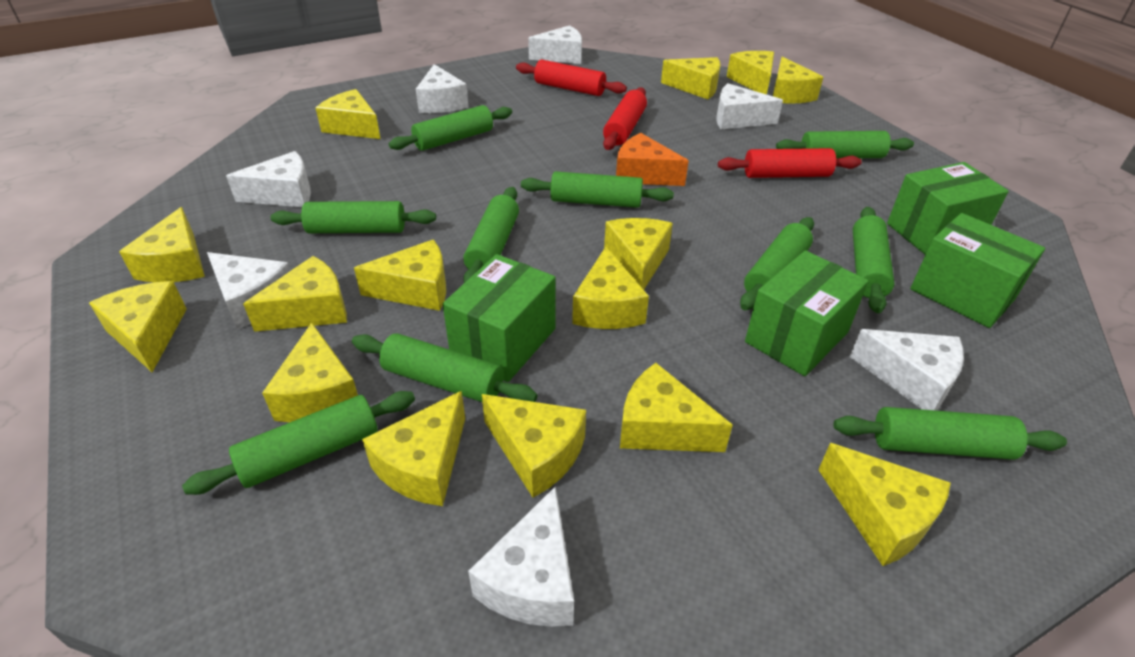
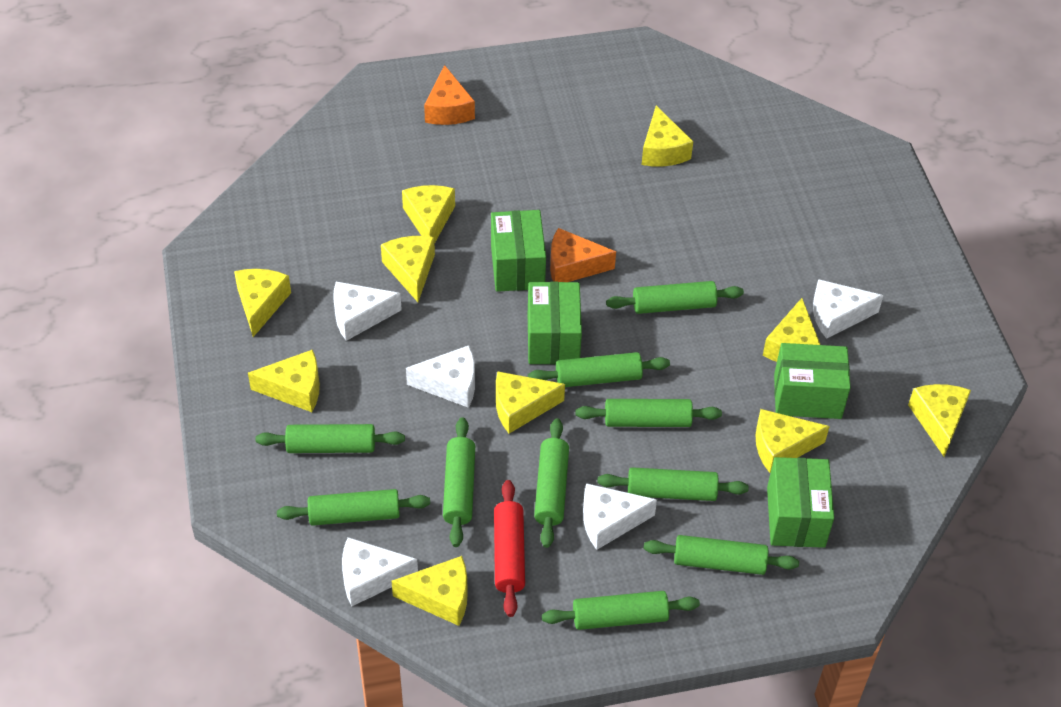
orange cheese: [616,133,689,186] = 1 -> [424,65,475,125] [550,228,616,282] = 2
red rolling pin: [516,60,627,96] [603,87,647,150] [718,148,862,178] = 3 -> [494,480,525,617] = 1
white cheese: [207,252,290,329] [226,151,311,207] [416,64,468,113] [468,486,574,627] [528,25,582,64] [716,83,783,129] [850,329,964,411] = 7 -> [333,282,402,341] [342,537,418,606] [406,345,475,408] [583,483,657,550] [813,279,883,339] = 5
yellow cheese: [89,281,187,372] [119,207,205,282] [243,256,347,332] [262,323,358,422] [316,89,381,139] [354,239,446,311] [362,391,465,506] [482,394,586,498] [572,247,649,329] [604,218,673,290] [620,363,733,452] [661,57,721,99] [727,51,774,95] [773,56,823,104] [818,443,951,566] = 15 -> [234,269,291,337] [248,350,320,412] [381,236,435,302] [392,556,468,626] [402,185,455,243] [496,371,565,434] [641,106,693,166] [756,409,830,473] [763,298,820,362] [908,384,971,457] = 10

